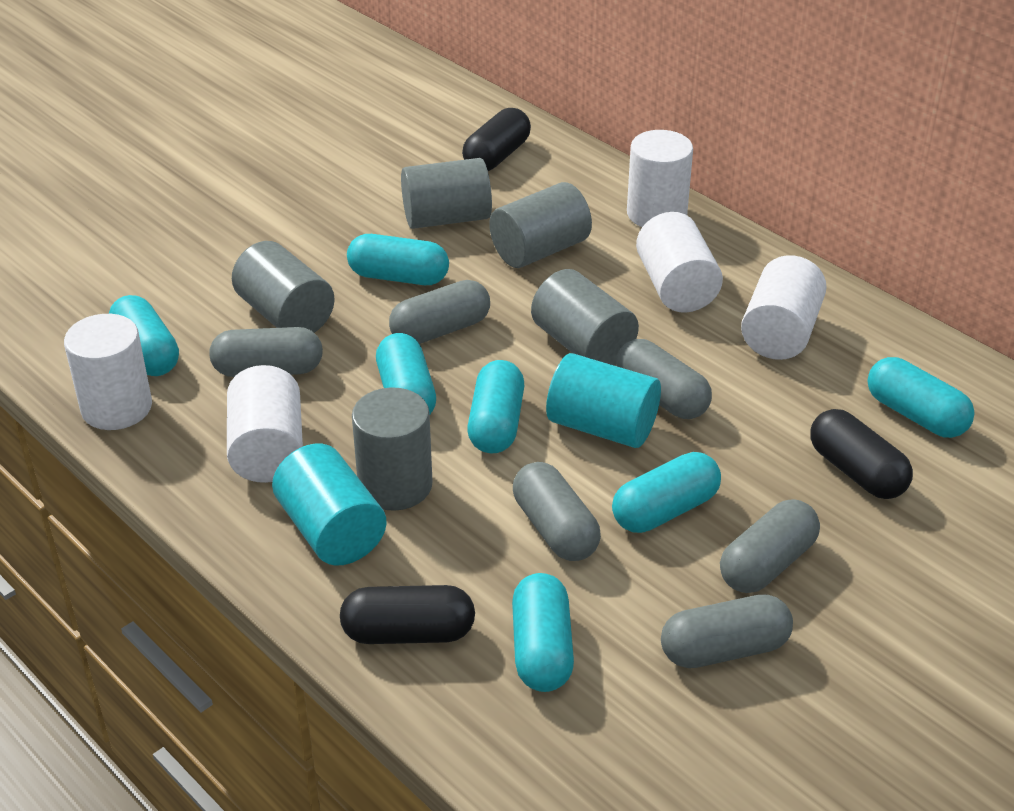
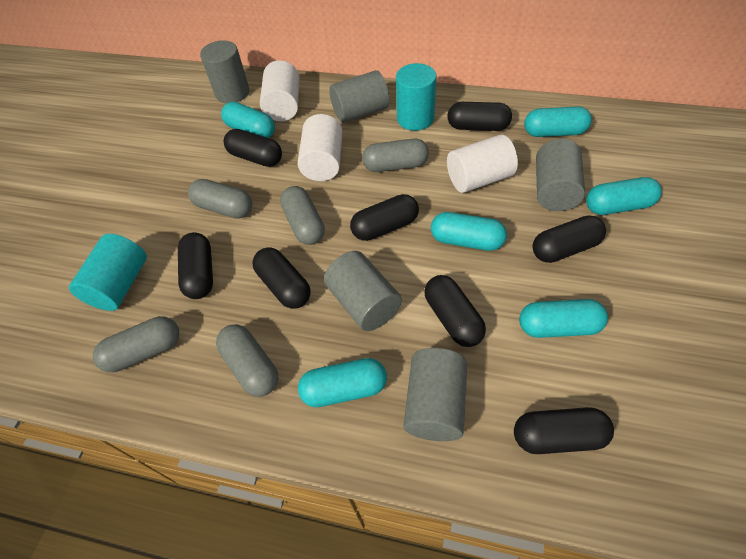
black capsule: [340,585,475,644] [462,108,531,171] [810,409,913,499] = 3 -> [178,232,213,299] [224,129,282,167] [252,247,311,309] [350,194,419,241] [424,275,486,347] [447,102,512,131] [514,407,614,454] [532,216,606,263] = 8
grey capsule: [209,327,323,377] [389,280,490,344] [513,462,601,561] [616,339,712,419] [661,594,793,668] [720,499,820,593] = 6 -> [93,316,179,372] [188,179,252,218] [216,324,278,397] [280,186,325,245] [362,139,429,172] = 5
turquoise capsule: [109,295,179,376] [347,234,449,285] [376,333,436,414] [467,360,524,453] [512,573,574,692] [612,452,721,533] [867,357,975,438] = 7 -> [221,102,275,138] [298,358,387,407] [431,212,507,251] [519,299,608,338] [524,106,592,137] [586,177,662,215] = 6
white cylinder: [64,314,152,430] [227,365,303,483] [627,130,693,227] [636,212,723,313] [741,255,827,360] = 5 -> [260,60,300,121] [298,114,342,181] [447,135,518,193] = 3

